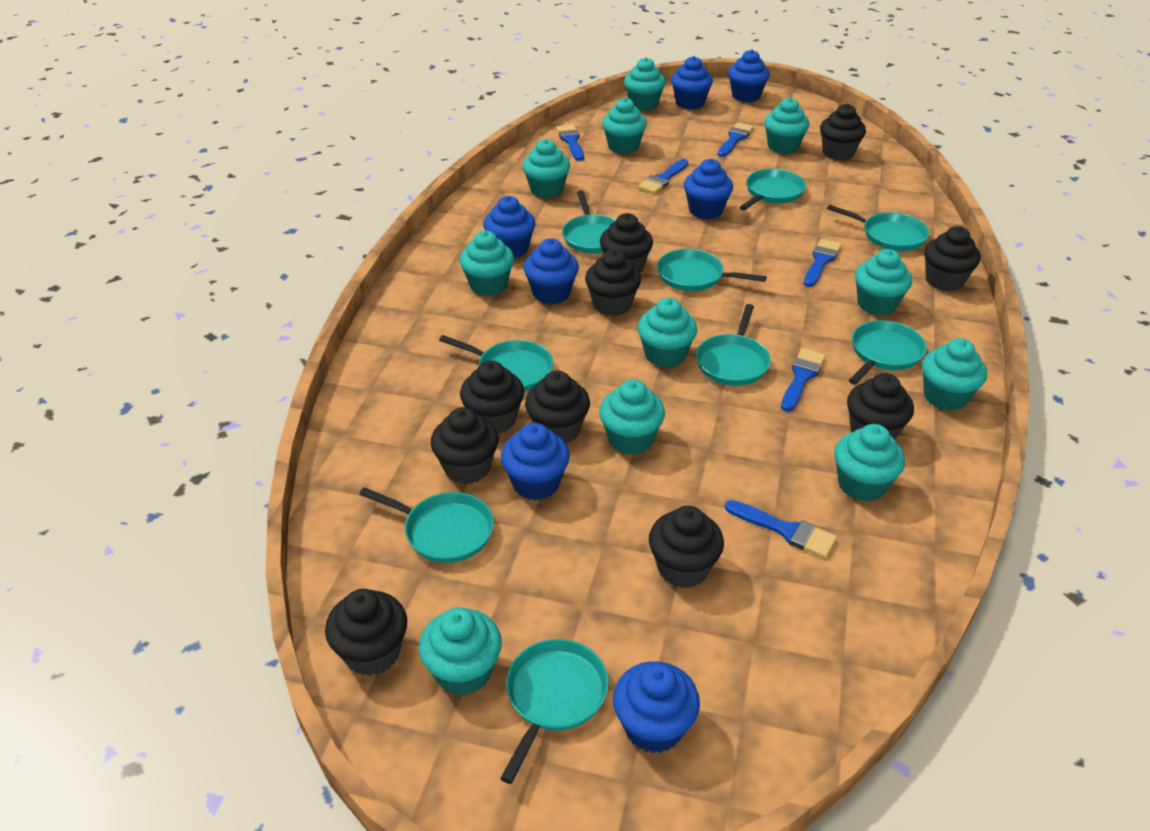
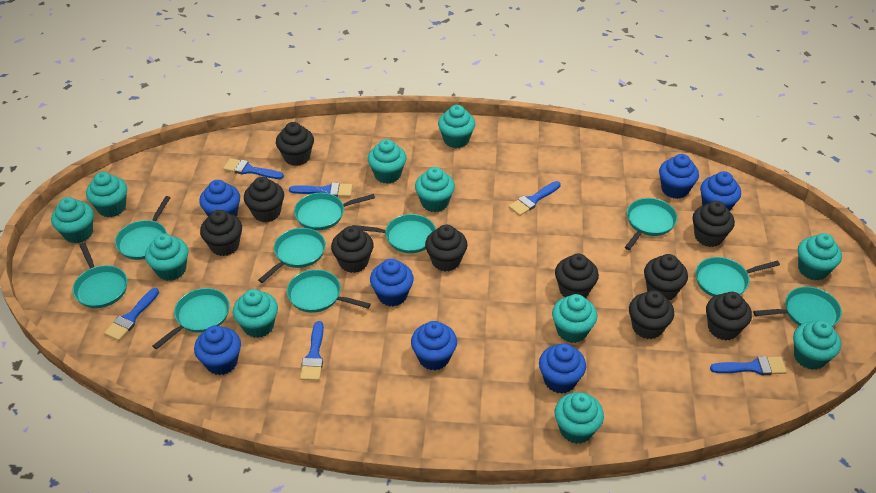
turquoise pan: [359,487,494,563] [439,335,553,391] [500,639,609,784] [562,190,616,254] [657,249,767,291] [696,304,771,386] [740,169,806,210] [827,204,929,251] [849,320,927,385] = 9 -> [73,243,128,308] [115,196,170,260] [153,288,230,350] [258,228,326,283] [287,269,371,313] [294,193,375,230] [353,214,436,253] [625,198,677,250] [695,257,780,297] [753,287,842,327] = 10

